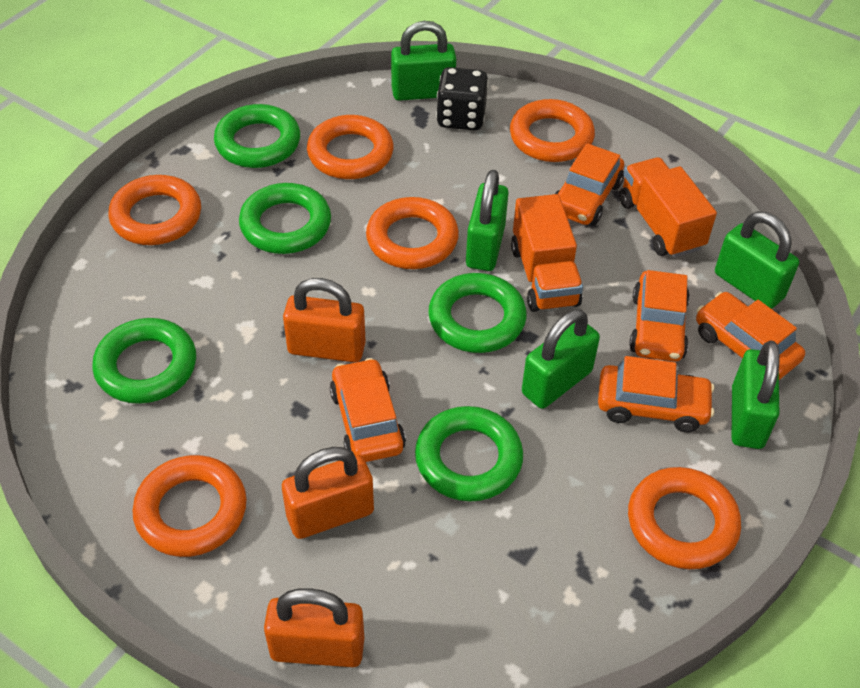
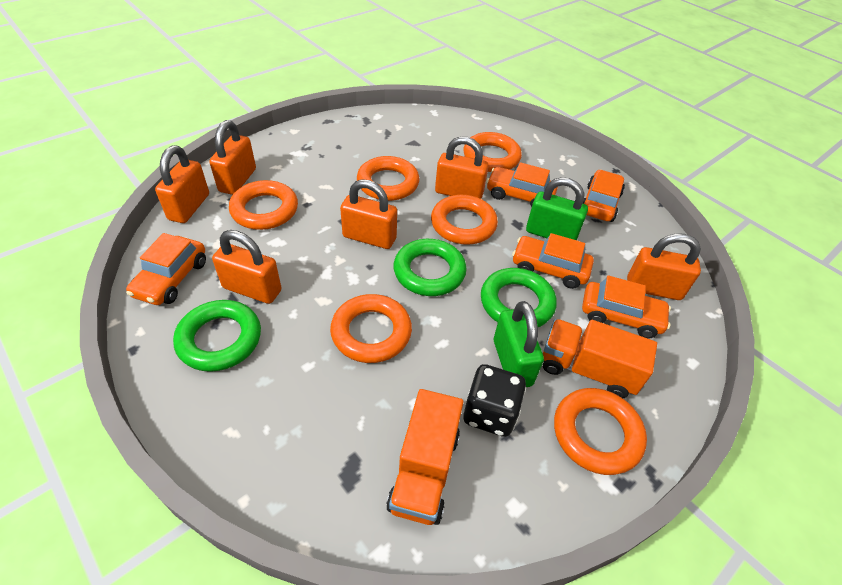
green padlock: [391,21,456,101] [466,170,509,271] [522,309,600,409] [715,212,799,309] [731,341,780,449] = 5 -> [494,301,544,387] [526,177,588,240] = 2
green ring: [92,318,196,404] [214,104,300,168] [239,183,331,254] [415,406,523,502] [428,273,527,353] = 5 -> [173,300,261,372] [394,239,467,296] [481,268,557,327] = 3
orange padlock: [264,588,364,667] [282,447,374,539] [283,278,366,362] = 3 -> [155,145,209,223] [209,120,256,195] [212,230,282,304] [340,179,397,249] [435,136,489,199] [627,233,701,300] = 6

